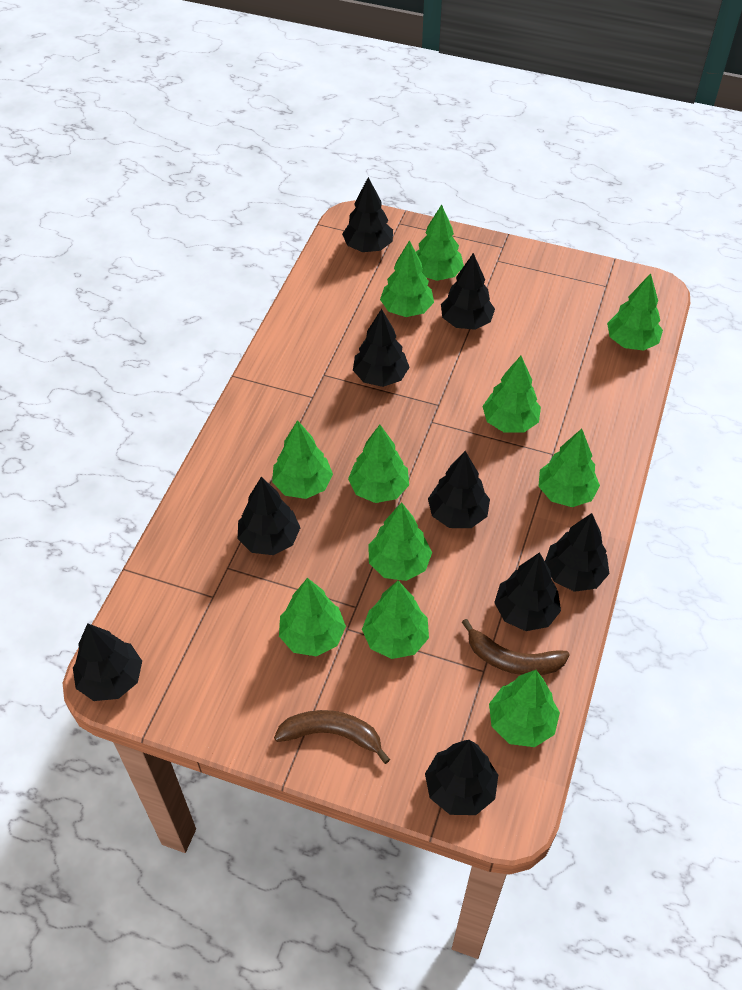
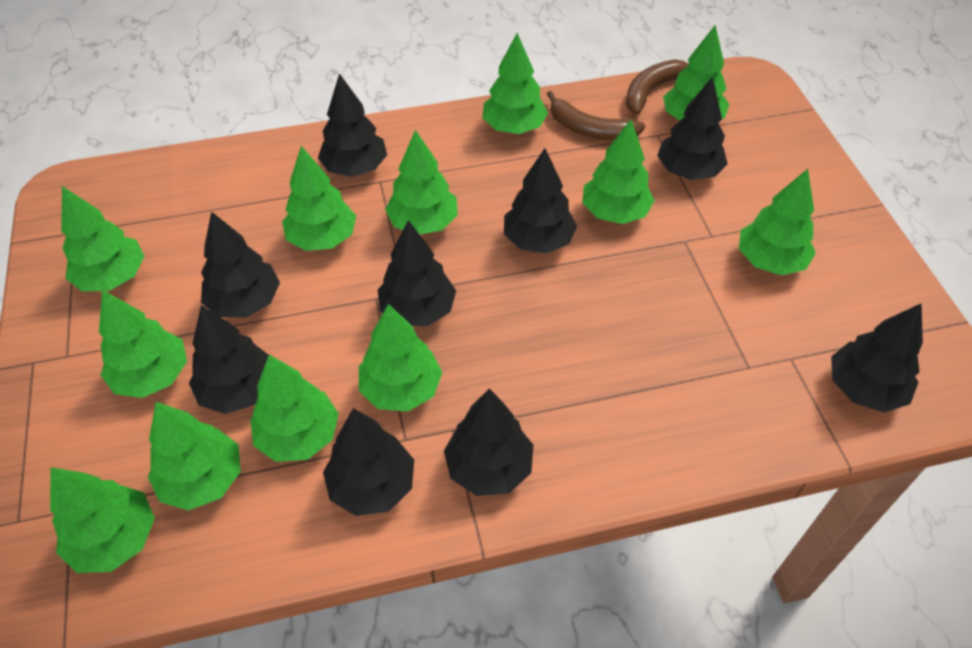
green tree: [272,420,333,499] [279,578,346,656] [348,425,409,503] [362,581,429,659] [368,502,432,581] [380,240,434,317] [416,204,464,281] [482,356,541,432] [489,670,560,747] [538,429,600,507] [607,273,663,351] = 11 -> [50,467,155,573] [61,186,145,291] [99,290,187,398] [148,402,241,510] [250,354,339,462] [282,146,356,251] [359,304,443,412] [385,130,458,234] [482,33,548,134] [582,119,655,224] [663,25,729,121] [739,169,816,275] = 12

